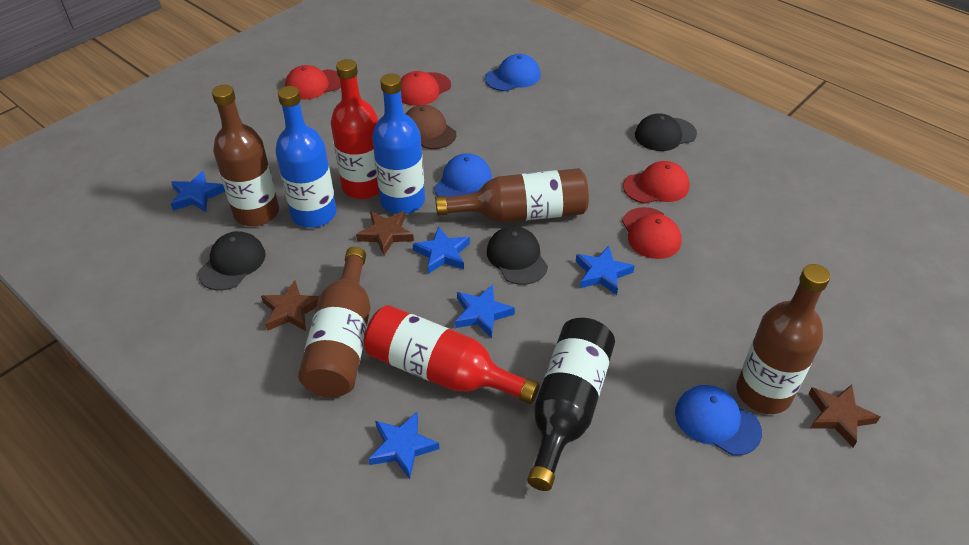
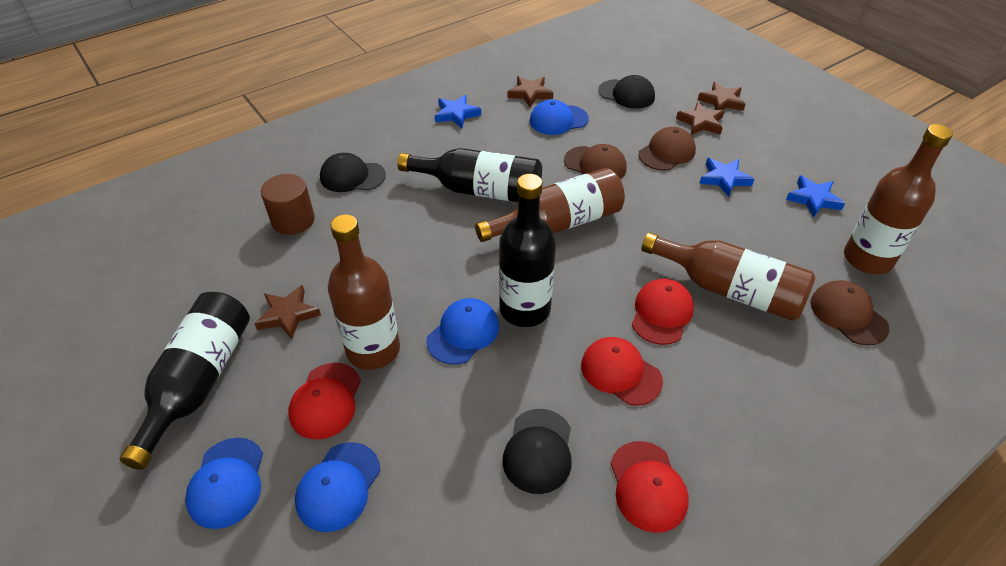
black bottle: [528,318,615,491] = 1 -> [119,292,250,470] [397,148,542,202] [499,174,556,327] = 3
blue bottle: [275,86,336,228] [372,73,425,214] = 2 -> none = 0
blue cap: [434,153,492,197] [485,54,541,91] [675,385,762,456] = 3 -> [185,438,263,529] [295,442,380,532] [426,298,499,365] [529,99,589,135] = 4
blue star: [171,171,225,212] [369,412,439,479] [413,226,470,274] [455,284,515,338] [576,246,635,295] = 5 -> [435,95,481,128] [699,158,754,197] [786,175,845,218] = 3
brown cap: [405,105,456,149] = 1 -> [564,144,627,179] [638,127,696,171] [810,280,889,346] = 3
brown cylinder: none = 0 -> [261,174,315,235] = 1
brown star: [261,281,319,331] [356,211,414,255] [808,385,880,447] = 3 -> [254,285,321,340] [508,76,553,107] [676,102,724,135] [698,82,745,111] = 4
red bottle: [331,59,379,199] [364,305,540,404] = 2 -> none = 0

